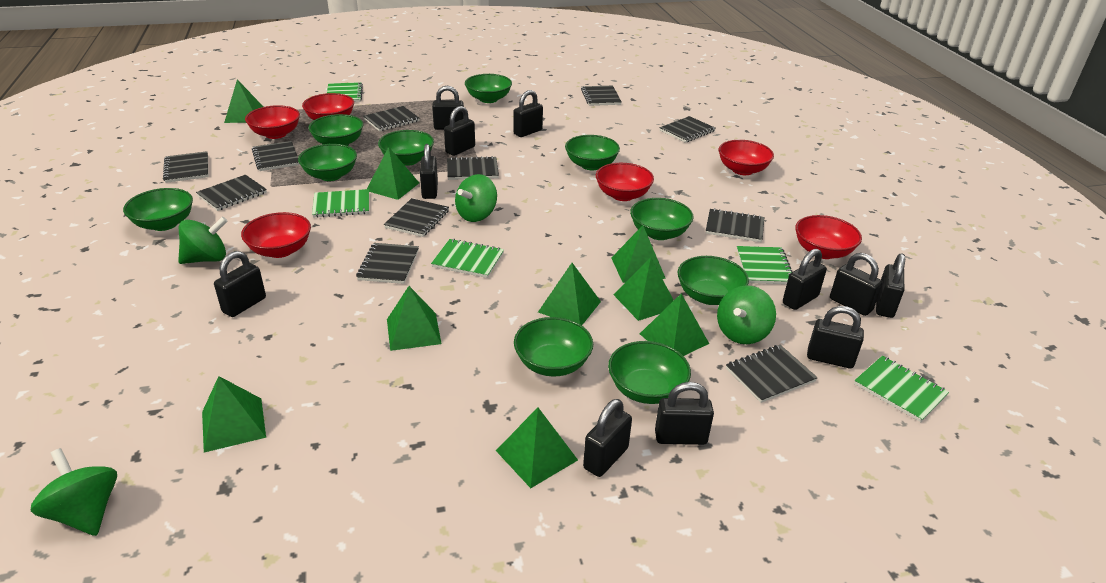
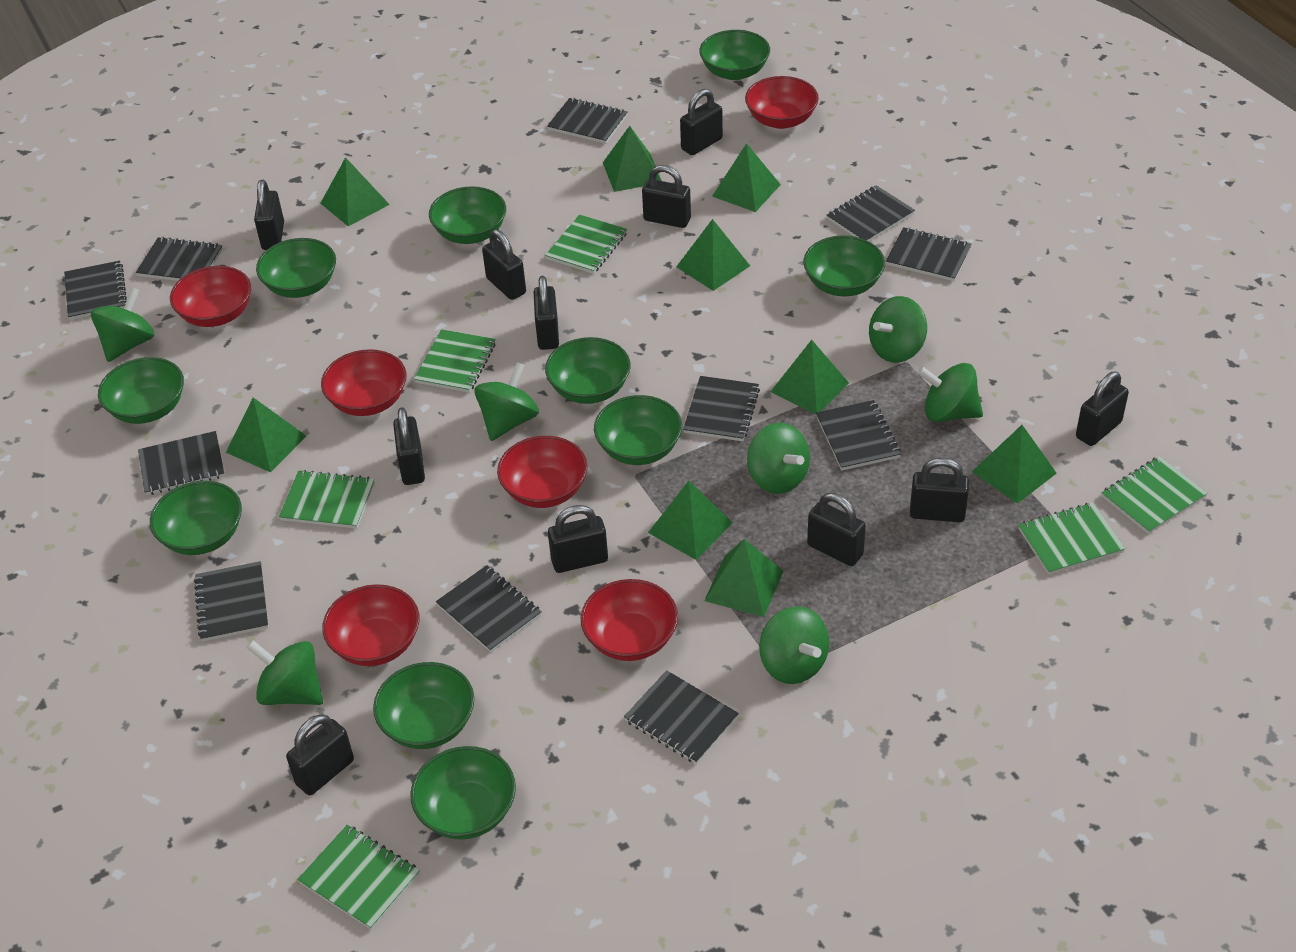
green notebook: [312,189,369,218] [327,82,363,102] [431,239,504,278] [737,246,793,284] [854,356,949,422] = 5 -> [279,470,375,529] [297,825,420,930] [414,329,496,393] [545,214,627,274] [1018,503,1125,575] [1102,456,1208,534] = 6
green spinning top: [31,448,117,536] [178,216,227,264] [455,174,497,222] [717,285,776,344] = 4 -> [91,287,154,362] [246,640,323,705] [474,362,539,441] [747,423,810,494] [759,606,829,684] [869,296,927,363] [917,363,983,422] = 7

